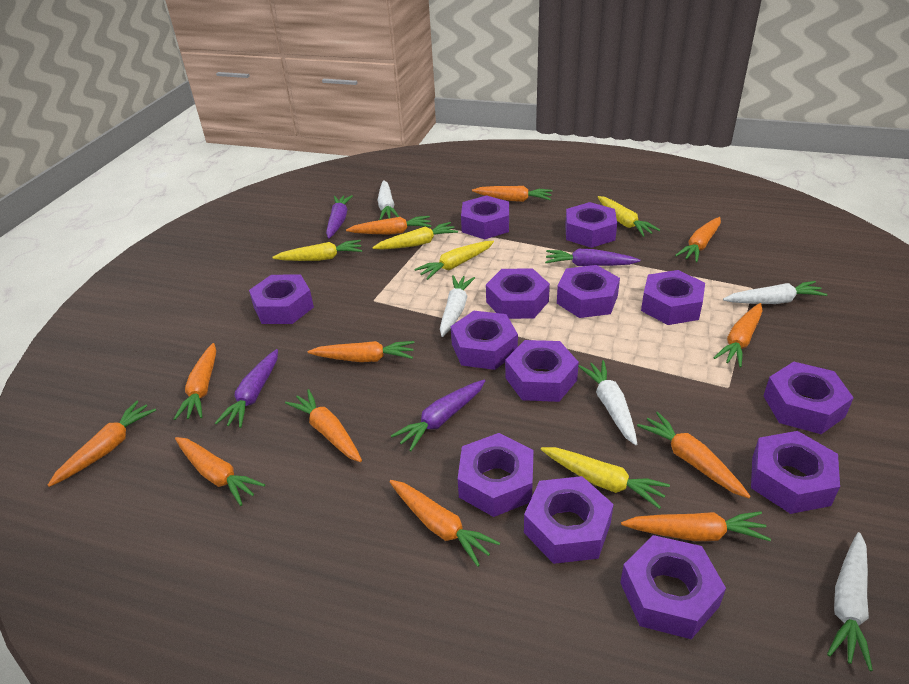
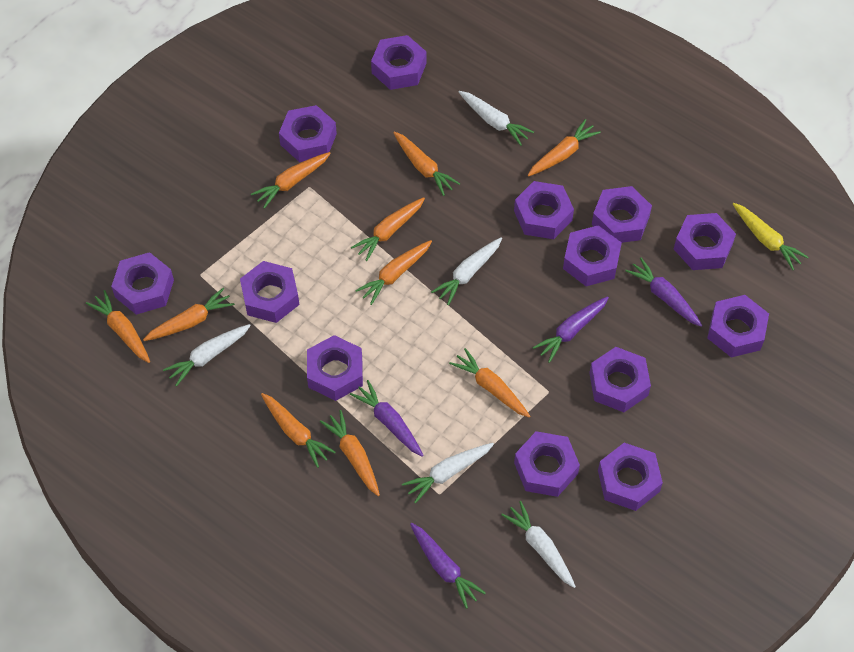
orange carrot: [48,401,156,487] [174,343,216,420] [175,437,265,506] [285,389,362,462] [308,341,414,362] [346,216,432,235] [389,480,500,567] [472,186,553,202] [621,511,771,541] [637,412,751,498] [675,217,721,262] [714,303,763,367] = 12 -> [86,290,150,363] [143,287,235,341] [251,152,331,209] [261,393,336,468] [320,410,380,496] [351,197,425,261] [355,240,432,305] [393,132,460,196] [449,348,530,417] [528,119,601,176] = 10
yellow carrot: [272,240,362,261] [372,222,458,250] [414,241,494,280] [541,447,670,509] [598,196,660,237] = 5 -> [733,203,808,270] = 1

